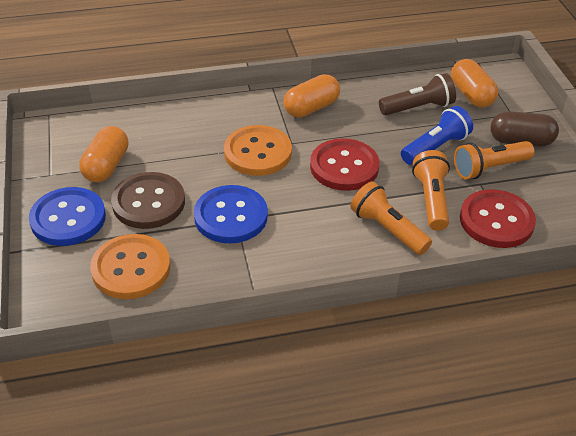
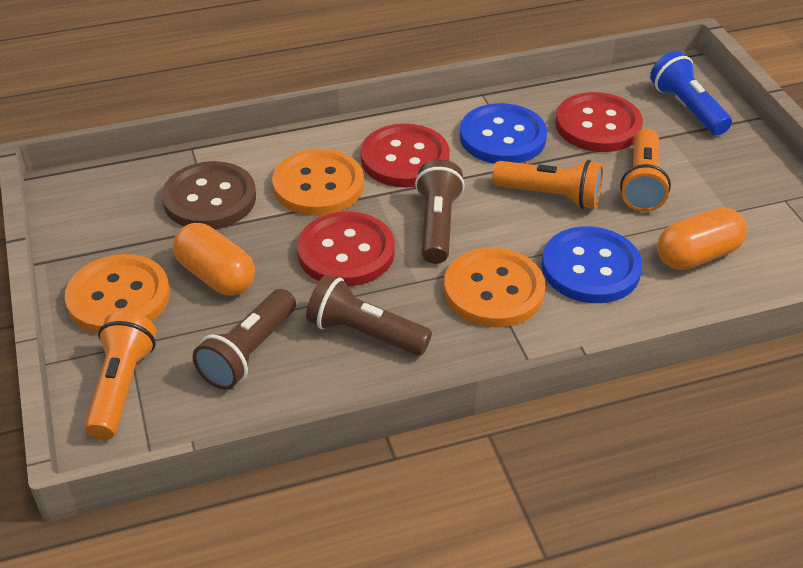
brown capsule: [491,111,559,147] = 1 -> none = 0
brown flashlight: [379,73,456,115] = 1 -> [193,289,296,390] [306,275,432,356] [415,159,465,264] = 3
orange button: [90,234,170,299] [224,125,292,176] = 2 -> [65,254,170,334] [272,149,364,216] [444,248,545,327] = 3
orange capsule: [79,126,128,182] [283,74,340,118] [451,59,498,108] = 3 -> [173,223,255,296] [657,207,747,270] = 2
red button: [310,138,379,191] [460,189,536,248] = 2 -> [297,212,395,286] [361,124,450,188] [555,92,643,152] = 3

